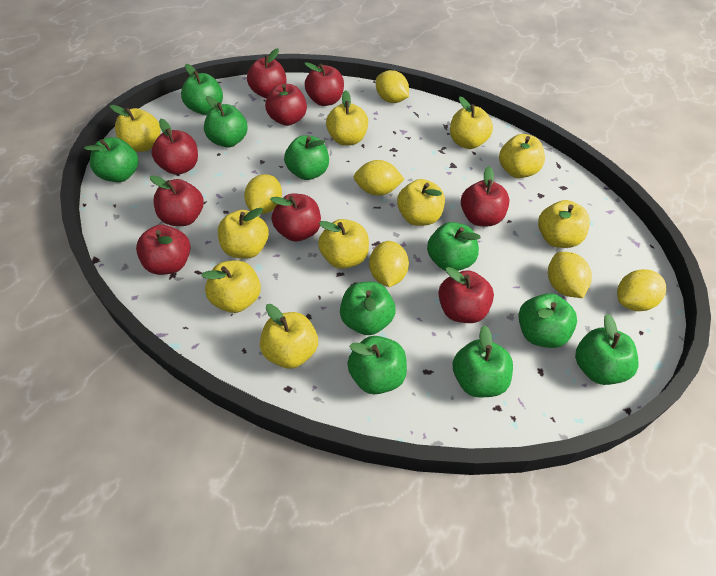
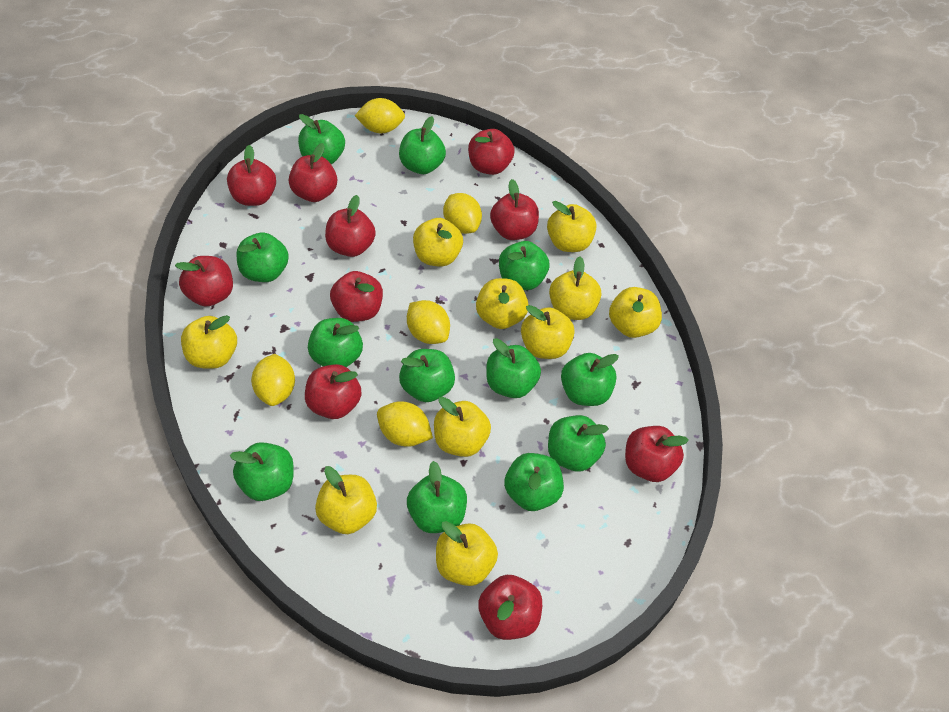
green apple: [84,137,139,182] [181,64,223,115] [204,96,248,147] [284,135,329,180] [340,282,396,335] [347,336,407,394] [427,222,481,271] [453,325,513,397] [519,293,577,348] [575,314,638,385] = 10 -> [230,442,294,501] [237,232,289,282] [298,114,345,164] [308,318,363,367] [399,116,446,174] [399,349,455,402] [407,461,467,533] [486,338,541,398] [499,241,549,290] [504,453,564,511] [548,415,609,472] [561,353,619,406] = 12
red apple: [136,225,190,275] [150,175,204,226] [151,119,198,175] [247,48,286,98] [265,84,307,126] [270,194,321,241] [304,62,344,106] [438,267,494,323] [461,166,510,226] = 9 -> [175,256,233,307] [227,145,276,206] [289,143,337,202] [305,364,361,419] [325,195,376,257] [330,271,383,322] [468,129,515,175] [478,575,542,640] [490,179,539,240] [625,426,689,482] = 10
yellow lemon: [244,174,282,214] [354,160,404,196] [369,241,409,287] [376,70,409,103] [548,252,592,298] [617,269,666,311] = 6 -> [251,354,295,406] [355,98,405,133] [377,401,433,447] [407,300,450,344] [443,193,482,234] = 5

